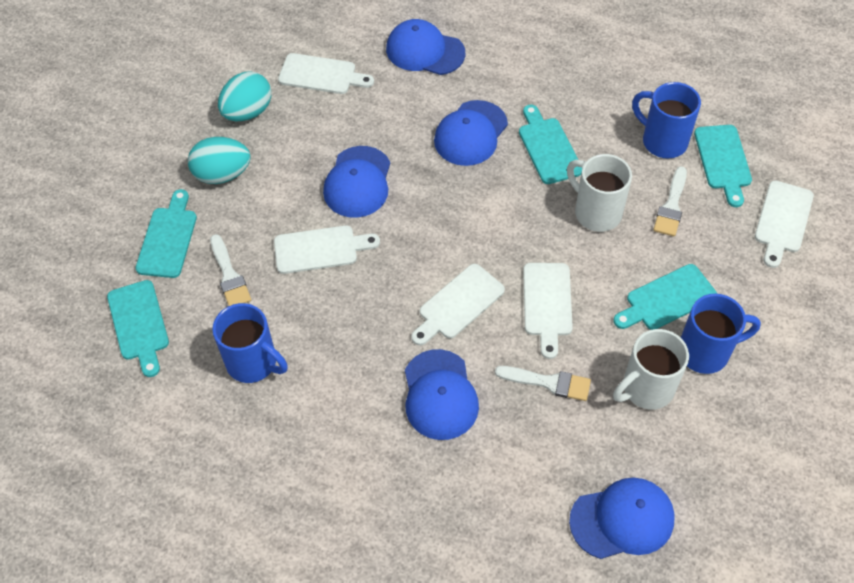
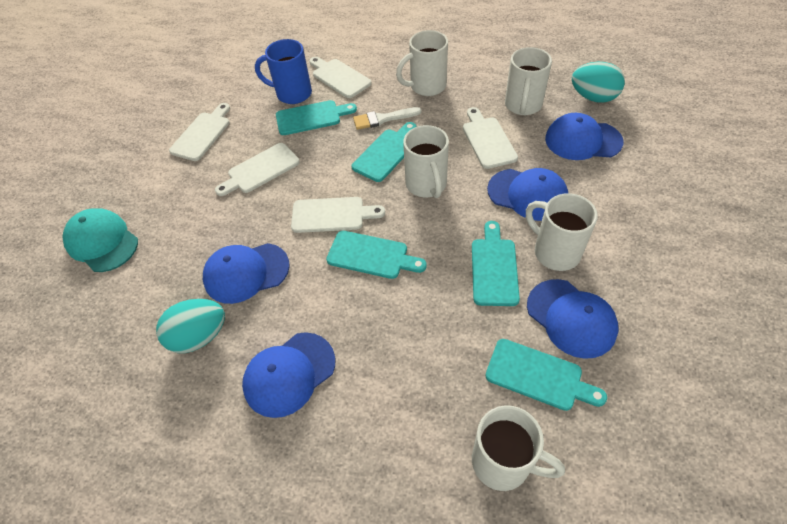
blue mug: [212,303,288,383] [632,82,701,158] [681,294,761,374] = 3 -> [255,39,312,104] = 1
turquoise cap: none = 0 -> [62,208,138,272] = 1
white brush: [210,234,251,306] [495,366,591,401] [653,166,687,237] = 3 -> [353,107,422,130] = 1
white mug: [567,154,632,232] [613,329,689,410] = 2 -> [396,30,448,96] [403,125,449,198] [472,405,565,491] [505,47,552,115] [526,193,598,271] = 5

